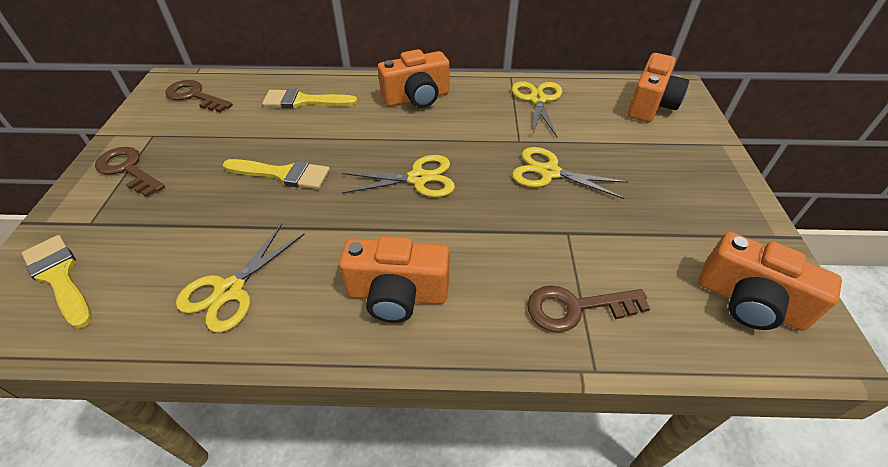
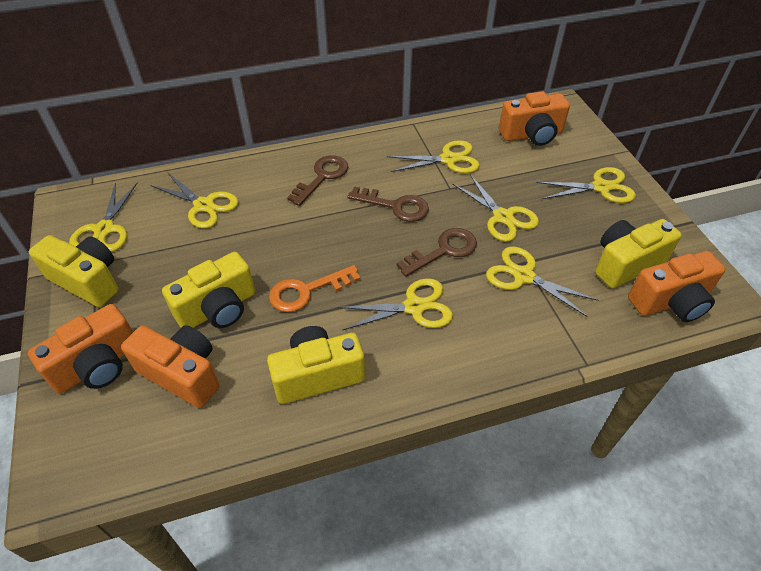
orange key: none = 0 -> [269,265,360,312] = 1
yellow brush: [22,235,92,329] [223,159,330,189] [262,89,358,108] = 3 -> none = 0
yellow camera: none = 0 -> [29,235,119,307] [162,252,255,328] [267,326,365,404] [595,219,682,288] = 4
yellow scissors: [176,224,305,332] [342,155,455,197] [512,81,562,137] [512,147,628,199] = 4 -> [69,183,137,252] [150,172,239,228] [337,278,453,331] [387,140,480,173] [452,174,539,242] [486,246,598,317] [536,167,636,203] = 7

